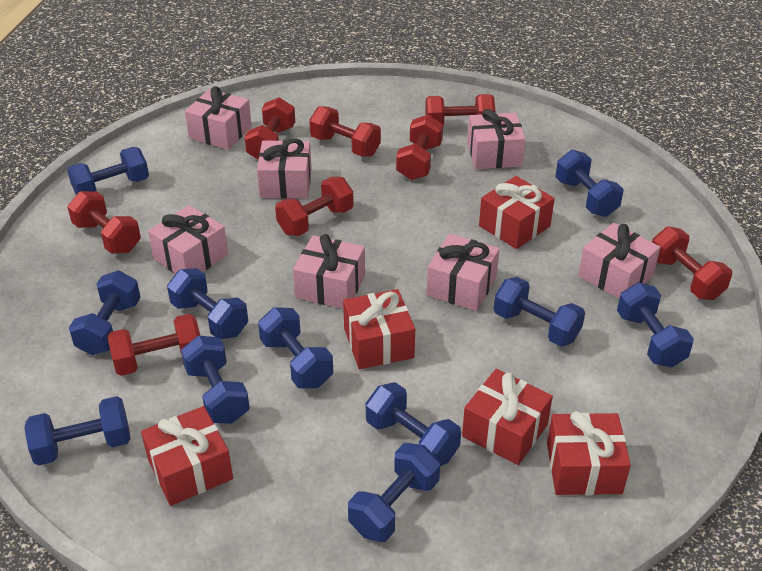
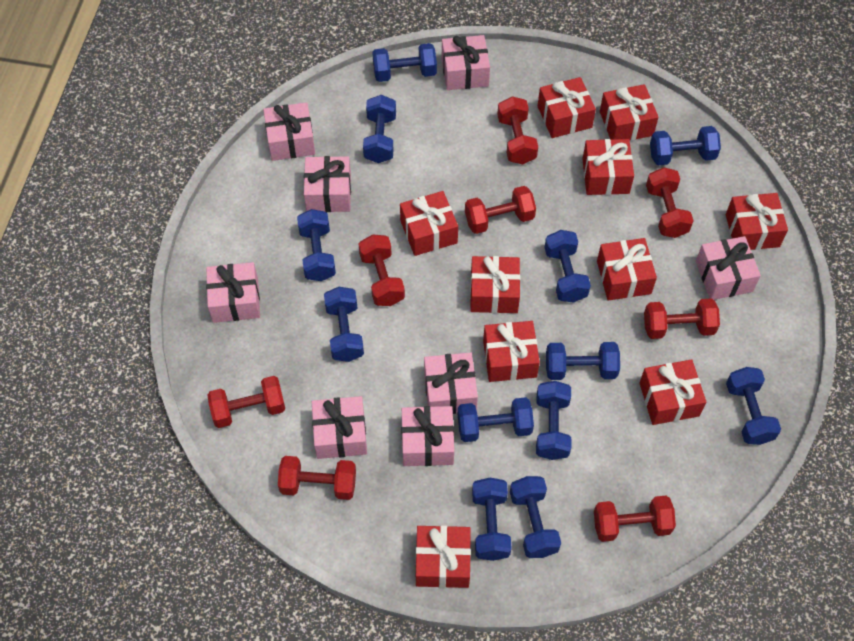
blue dumbbell: [24,396,130,466] [67,147,149,195] [69,271,141,355] [167,268,248,339] [181,336,250,424] [258,307,333,388] [348,443,440,542] [366,382,461,466] [493,277,585,347] [555,150,624,217] [617,283,694,367] = 11 -> [297,209,336,281] [324,287,364,362] [363,95,396,163] [372,43,437,82] [458,397,534,442] [472,478,512,561] [510,476,561,558] [536,381,571,460] [544,230,591,303] [546,342,620,380] [650,126,721,165] [726,367,781,445] = 12
pink gift: [148,205,228,274] [185,86,252,150] [257,139,312,199] [293,234,365,309] [427,234,499,311] [467,109,526,169] [578,223,660,299] = 7 -> [206,262,260,323] [263,102,315,161] [304,156,351,212] [312,396,367,459] [401,406,454,466] [424,352,478,414] [442,35,490,90] [696,236,761,300] = 8
red gift: [141,406,233,506] [343,289,415,369] [462,369,553,465] [479,176,555,249] [547,411,631,495] = 5 -> [400,191,458,256] [416,526,471,588] [470,256,520,313] [483,321,540,382] [538,77,596,138] [582,139,634,195] [597,238,657,301] [600,84,659,141] [639,359,706,425] [726,193,788,250] = 10

